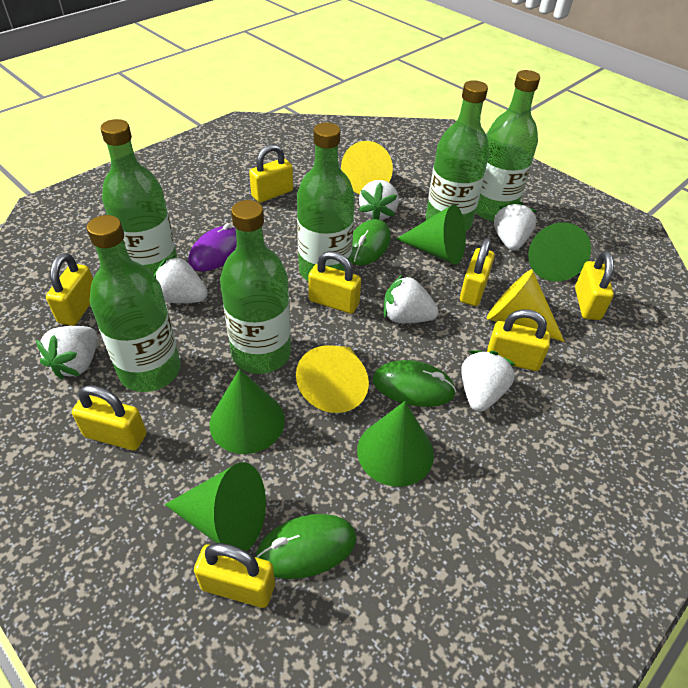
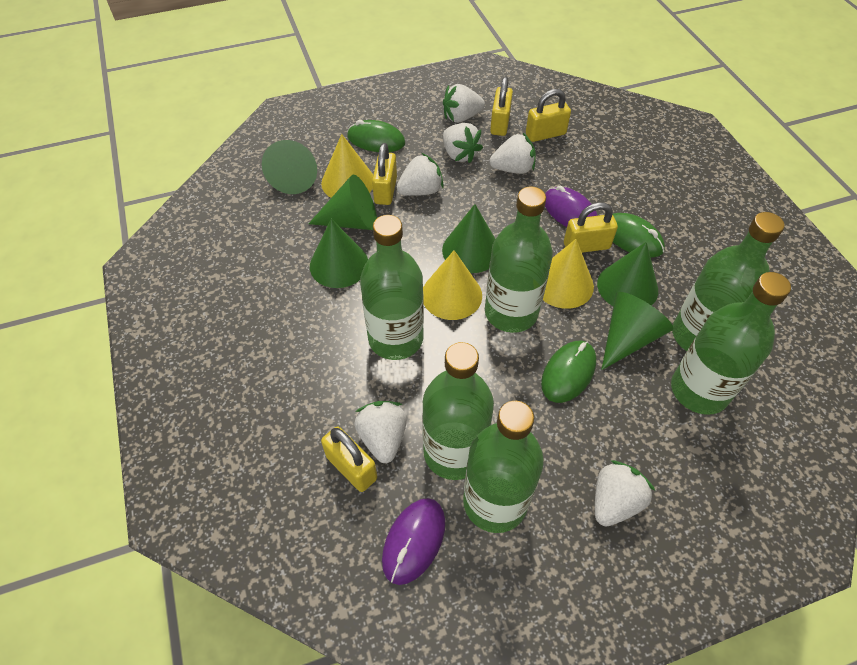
green cone: [165,462,266,551] [210,369,285,454] [357,401,434,487] [396,205,466,265] [528,222,591,282] = 5 -> [262,140,317,194] [308,175,377,230] [310,219,368,288] [442,204,495,273] [597,242,658,307] [601,292,673,370] = 6
purple mouse: [188,223,237,271] = 1 -> [382,498,445,585] [545,185,598,227] = 2
yellow padlock: [46,253,93,326] [72,385,146,450] [194,543,275,608] [249,144,293,203] [308,251,361,314] [460,238,495,306] [487,309,550,371] [575,251,614,320] = 8 -> [321,426,377,492] [372,143,397,205] [490,77,513,136] [526,89,571,142] [564,202,618,253] = 5

